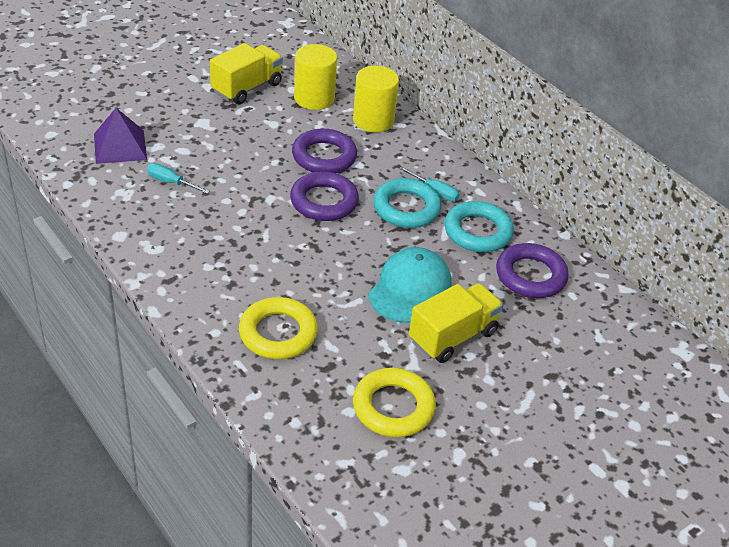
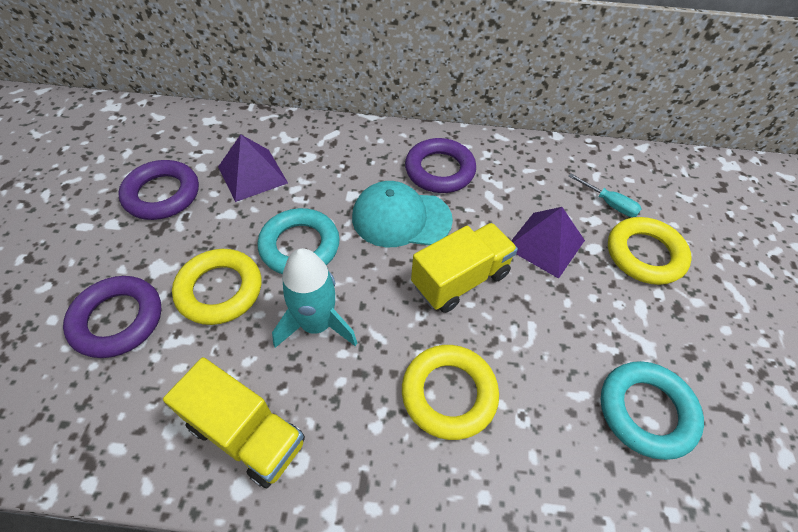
purple pyramid: [94,108,147,164] = 1 -> [218,135,288,202] [511,207,585,279] = 2
turquoise rocket: none = 0 -> [272,248,357,348] = 1
turquoise screwdriver: [147,163,210,194] [399,166,460,201] = 2 -> [569,174,642,217] = 1
yellow cylinder: [294,44,337,110] [353,66,399,132] = 2 -> none = 0
yellow ring: [239,297,318,359] [353,368,436,437] = 2 -> [172,249,261,325] [402,345,499,440] [608,217,692,285] = 3

